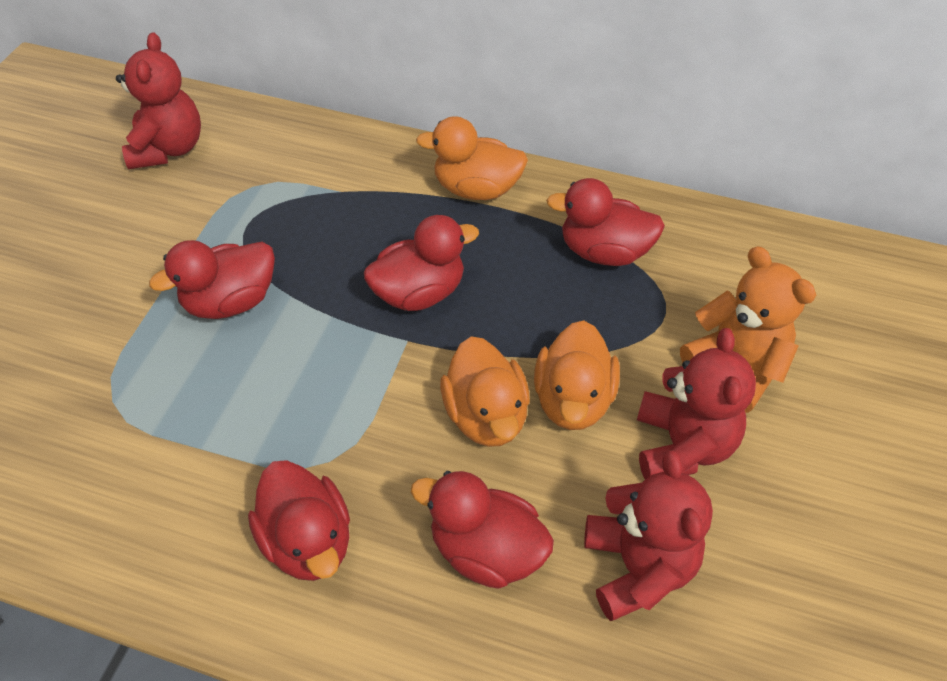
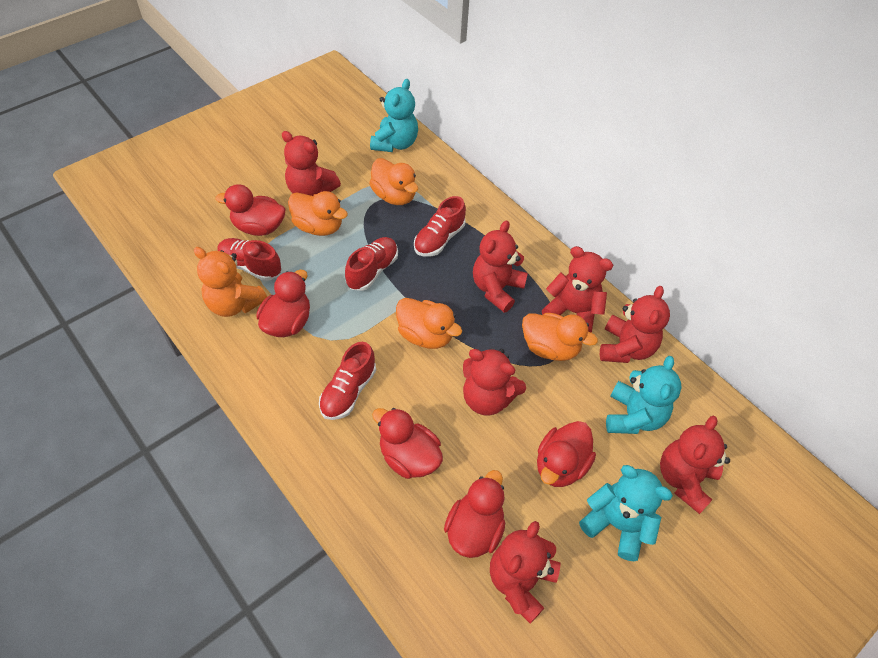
orange duck: [416,116,528,200] [440,336,530,447] [534,320,620,430] = 3 -> [288,191,348,236] [369,158,418,205] [396,298,462,349] [522,313,598,361] = 4
red shoe: none = 0 -> [218,238,281,281] [319,342,376,420] [345,237,398,291] [414,196,466,257] = 4
red teddy bear: [116,32,201,169] [584,450,713,621] [637,328,756,480] = 3 -> [282,131,341,196] [463,348,526,416] [473,220,528,313] [490,521,560,624] [542,246,613,333] [600,286,670,363] [660,416,730,514] = 7
turquoise teddy bear: none = 0 -> [370,79,418,152] [579,465,673,561] [606,356,682,434] = 3

